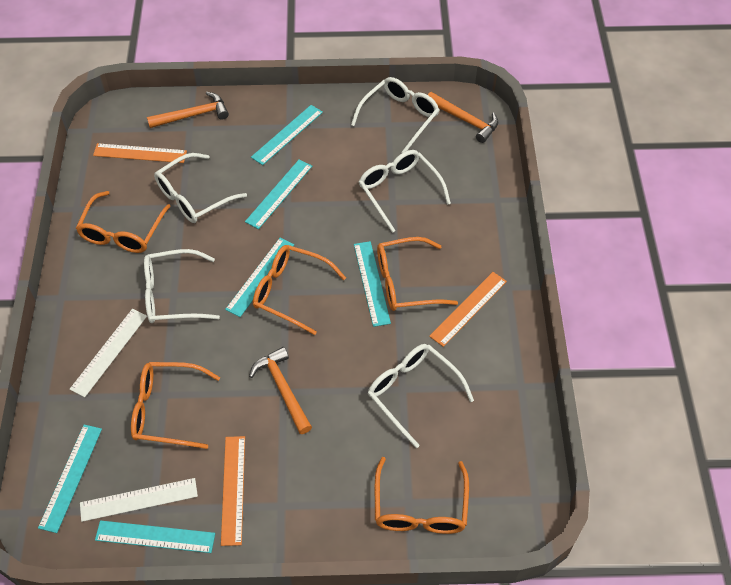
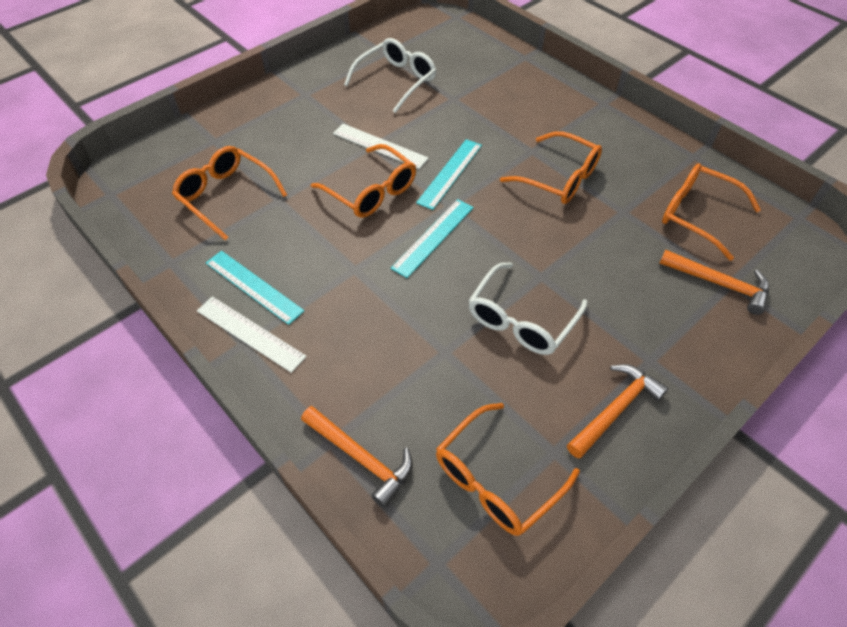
orange ruler: [93,143,187,163] [221,436,245,546] [429,272,507,347] = 3 -> none = 0
turquoise ruler: [38,425,102,533] [95,520,215,553] [225,238,294,317] [245,159,312,229] [251,105,323,165] [354,241,391,327] = 6 -> [206,251,304,325] [391,199,474,278] [416,139,482,210] = 3
white glasses: [144,249,220,323] [154,153,247,223] [351,77,439,153] [359,150,451,233] [368,344,474,448] = 5 -> [344,38,437,113] [468,262,588,355] = 2

